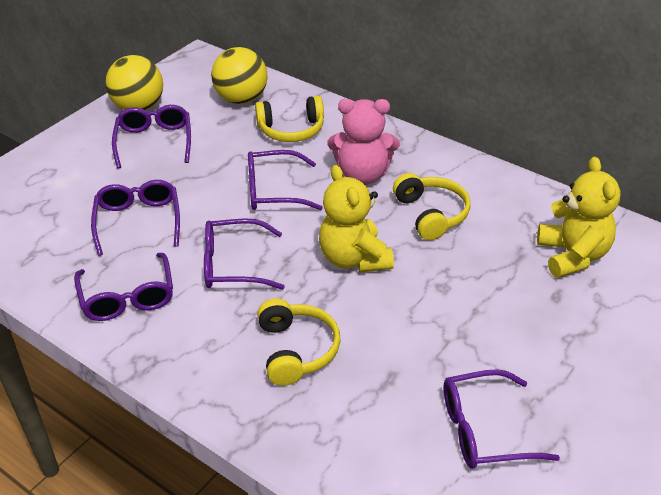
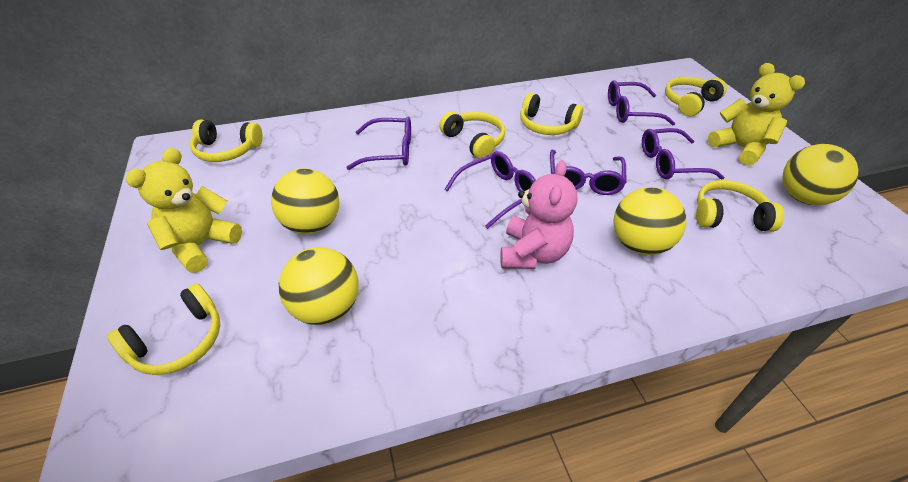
purple glasses: [74,253,173,321] [91,180,180,256] [112,105,191,169] [204,218,285,290] [248,150,323,210] [444,369,560,469] = 6 -> [346,117,411,170] [444,151,536,229] [550,150,627,195] [608,80,676,125] [642,128,724,180] = 5
yellow ball: [106,55,163,111] [211,47,268,104] = 2 -> [271,168,339,234] [279,247,359,325] [614,187,686,255] [783,144,859,205] = 4
yellow headphones: [255,96,324,142] [257,299,341,386] [393,173,471,240] = 3 -> [107,283,220,375] [190,120,262,162] [439,112,505,159] [520,93,583,135] [665,77,727,116] [696,180,784,232] = 6

